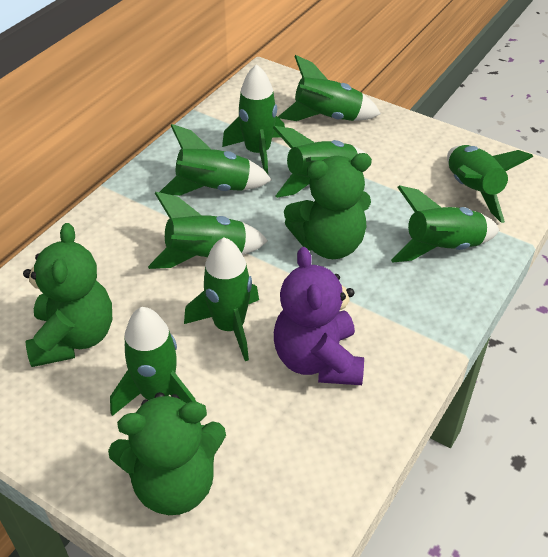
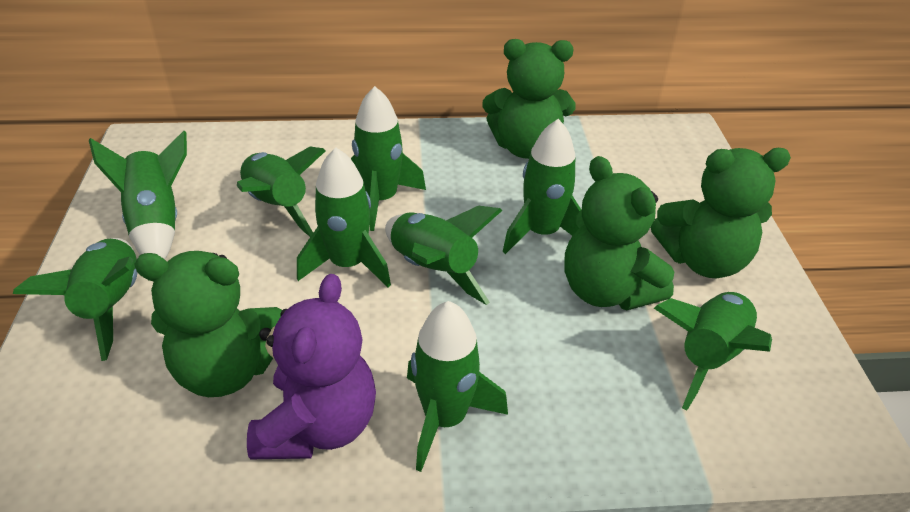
green teddy bear: [23,223,112,367] [108,392,226,515] [284,153,372,259] = 3 -> [134,251,282,397] [482,39,575,159] [564,156,674,311] [651,148,791,278] = 4

